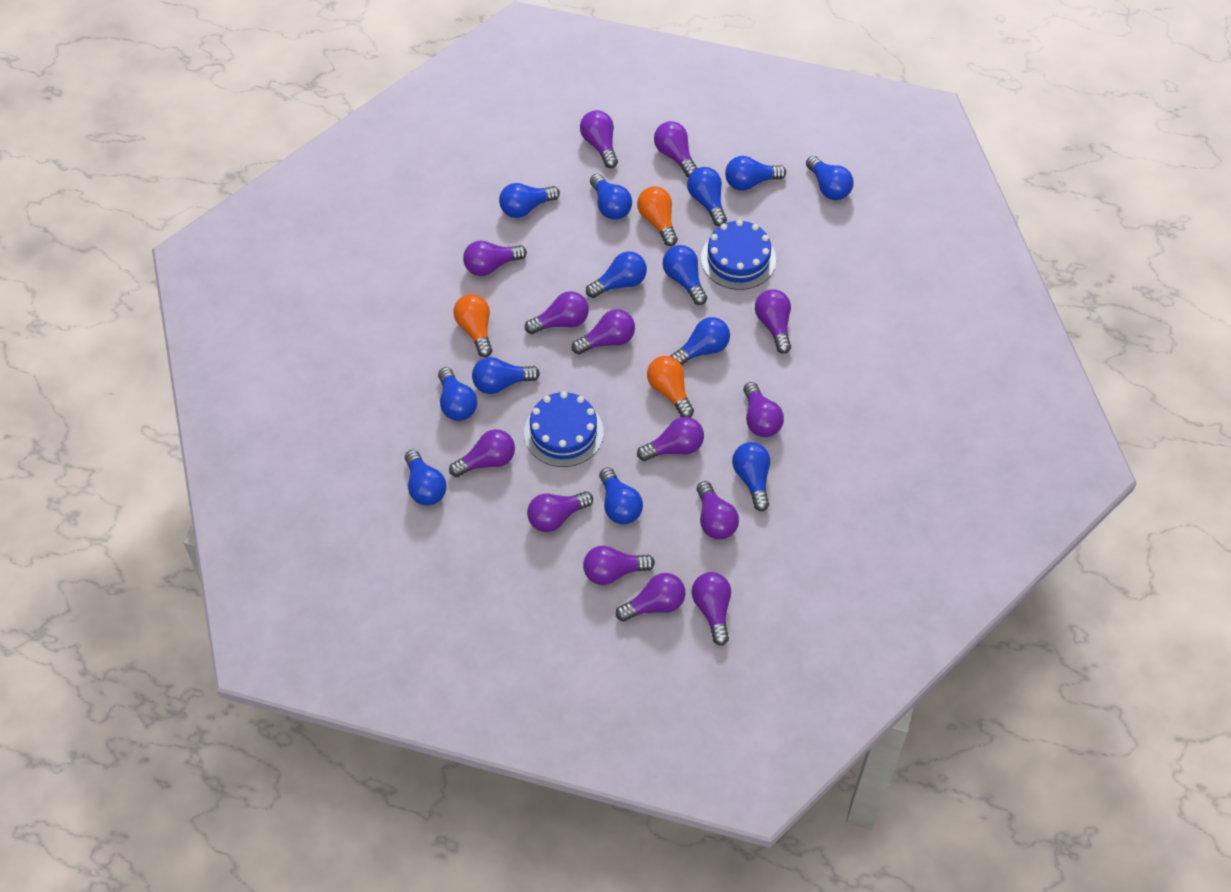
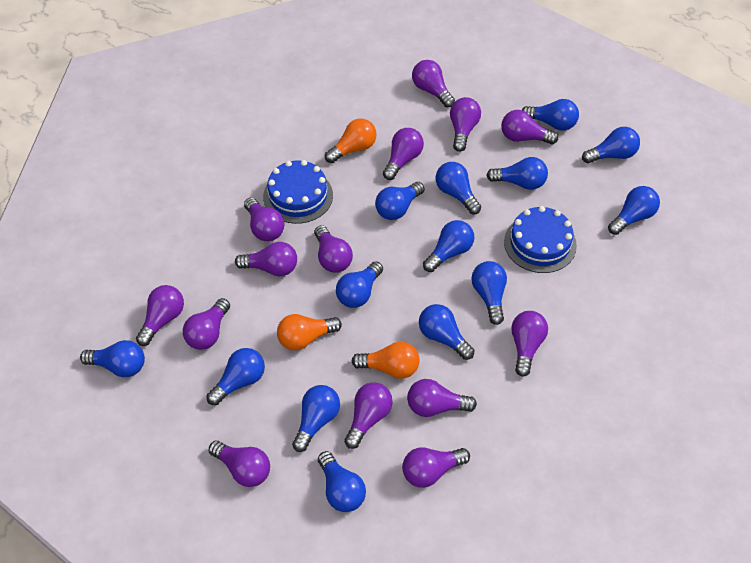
blue light bulb: [405,450,447,506] [438,367,477,421] [472,357,540,394] [499,183,560,218] [586,251,647,298] [590,174,632,220] [599,467,643,525] [662,245,707,305] [670,317,730,365] [687,167,727,226] [725,156,786,191] [732,442,770,511] [806,156,854,200] = 13 -> [80,340,145,377] [206,348,265,405] [292,385,340,452] [318,451,366,512] [336,261,383,308] [375,182,425,220] [419,304,475,360] [423,220,474,272] [436,162,481,214] [472,261,507,325] [486,157,548,190] [522,99,579,131] [582,127,640,164] [608,186,660,235] = 14

